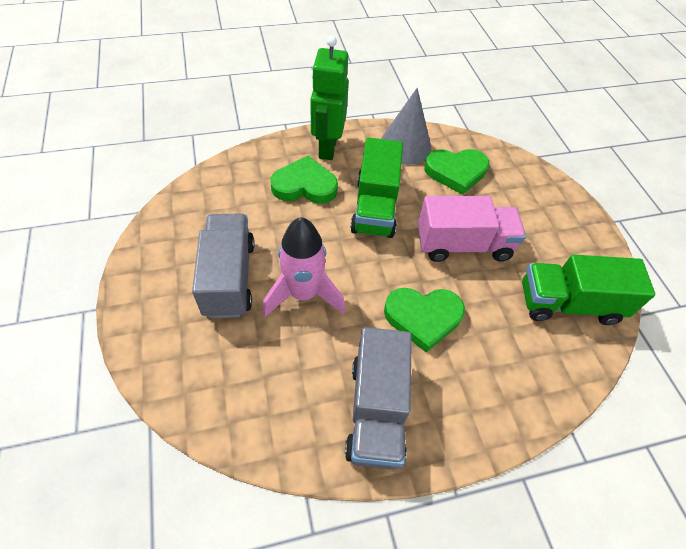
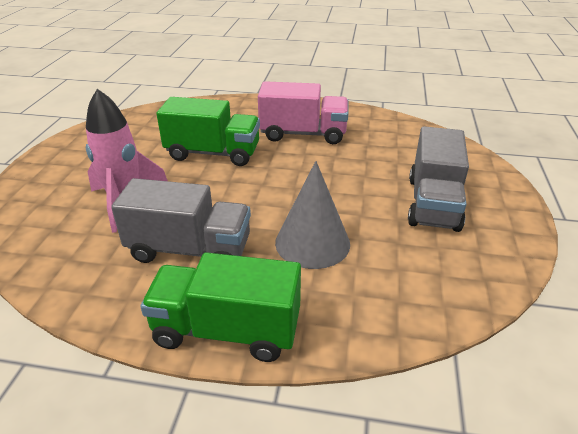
green heart: [270,156,338,204] [384,288,465,353] [424,149,489,195] = 3 -> none = 0
green robot: [311,35,349,160] = 1 -> none = 0

